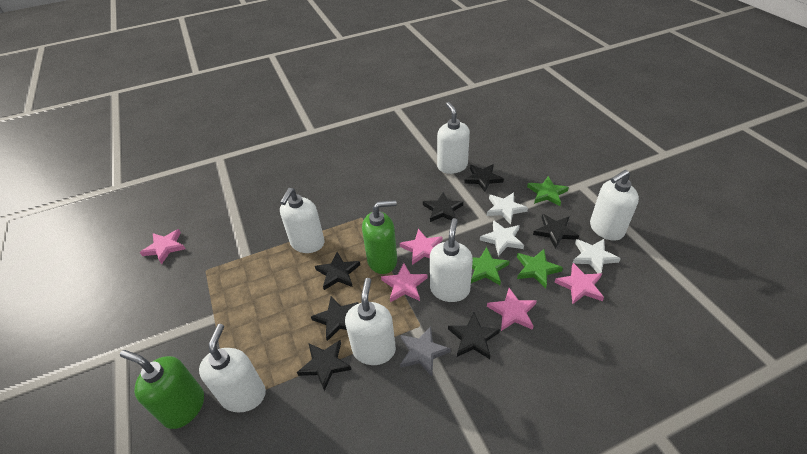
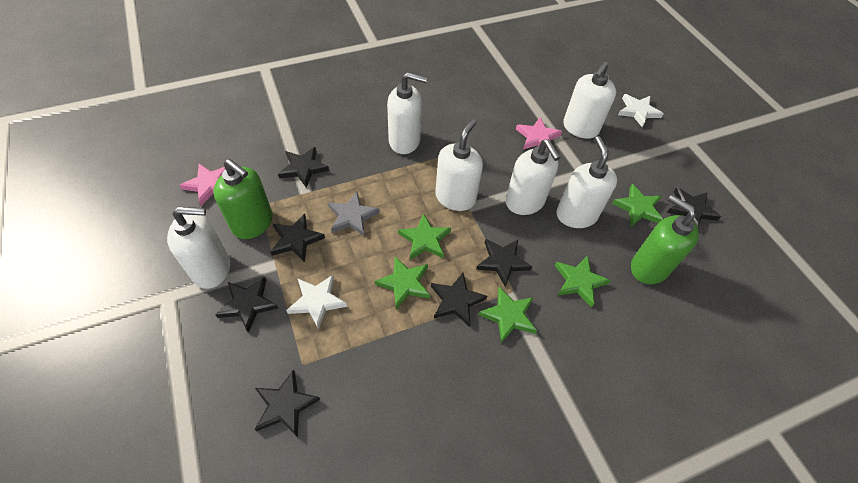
green star: [471,247,510,285] [517,249,563,288] [527,176,569,206] = 3 -> [375,256,430,309] [398,213,451,260] [479,287,537,343] [555,255,611,307] [612,184,663,226] = 5
pink star: [140,229,185,264] [381,263,428,302] [400,229,443,265] [487,288,537,331] [554,263,604,304] = 5 -> [180,164,225,206] [516,117,562,150] = 2
white star: [480,220,524,256] [487,192,528,224] [572,239,621,273] = 3 -> [286,275,347,330] [618,94,664,128] = 2

